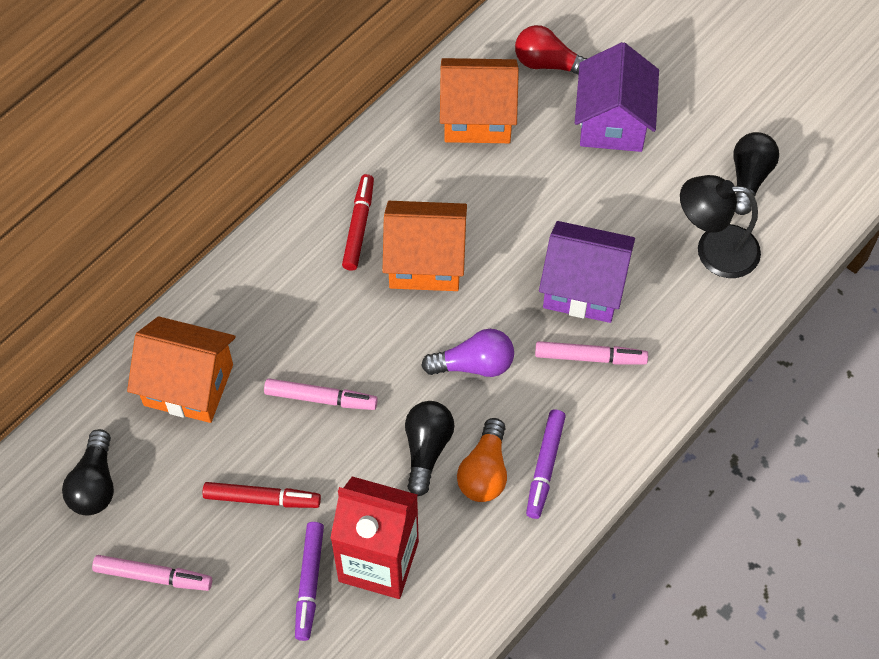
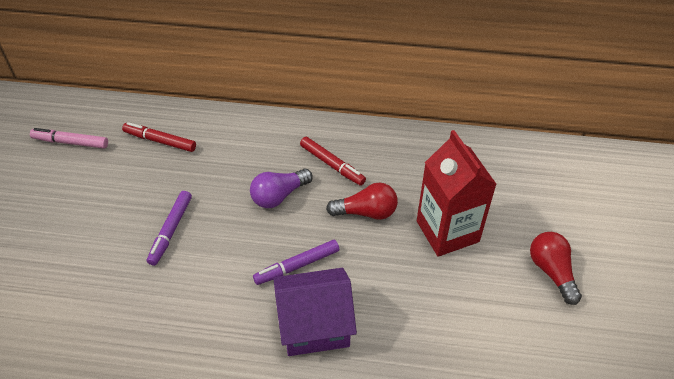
black lamp: [680,175,761,278] = 1 -> none = 0
black light bulb: [62,429,114,515] [405,401,454,496] [733,132,779,215] = 3 -> none = 0
orange house: [127,316,235,423] [382,201,467,291] [440,58,519,143] = 3 -> none = 0
orange light bulb: [457,418,507,502] = 1 -> none = 0
pink marker: [92,555,212,591] [264,378,378,410] [535,341,648,365] = 3 -> [30,128,108,149] = 1
purple house: [539,221,635,323] [575,42,659,152] = 2 -> [273,268,357,356] = 1
red light bulb: [515,25,587,75] = 1 -> [326,182,398,220] [530,232,582,305] = 2

